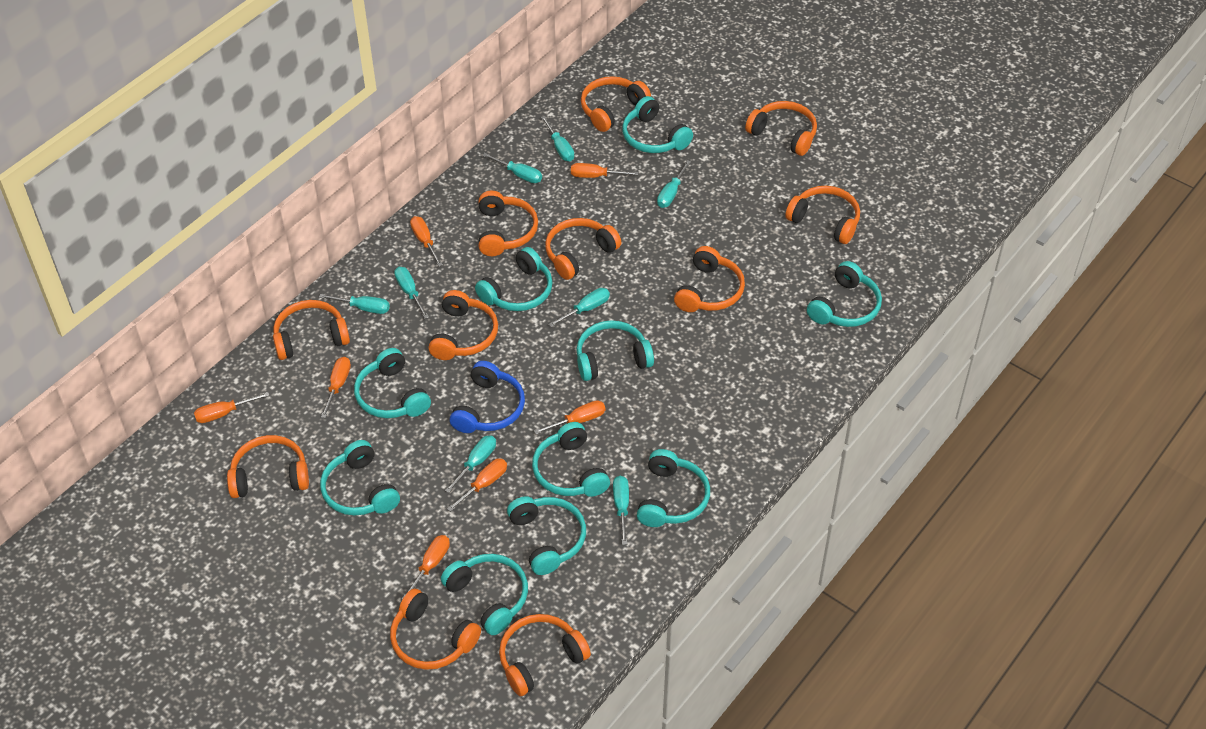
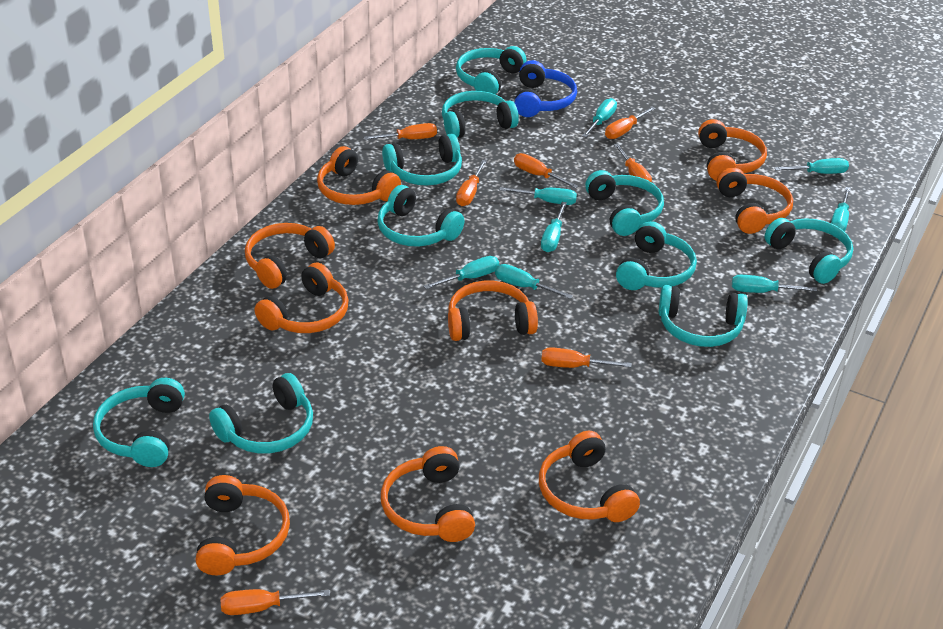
orange headphones: [227,435,309,498] [273,300,350,360] [390,589,481,670] [429,290,498,360] [479,191,538,256] [499,614,591,696] [545,218,621,280] [581,76,651,132] [674,246,745,312] [745,101,817,156] [785,186,860,244] = 11 -> [196,475,290,575] [245,223,335,289] [255,262,349,333] [317,146,401,205] [381,446,475,542] [448,281,538,341] [539,431,640,522] [698,119,767,181] [716,167,793,234] = 9

